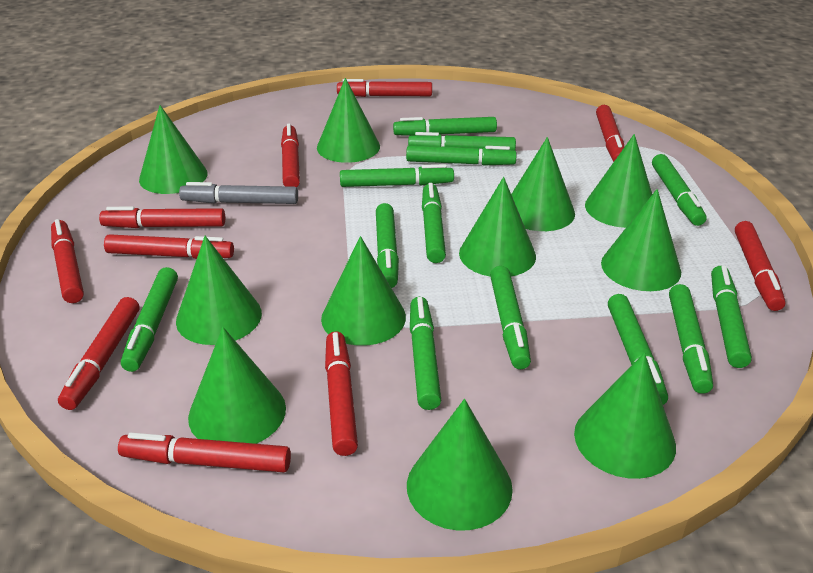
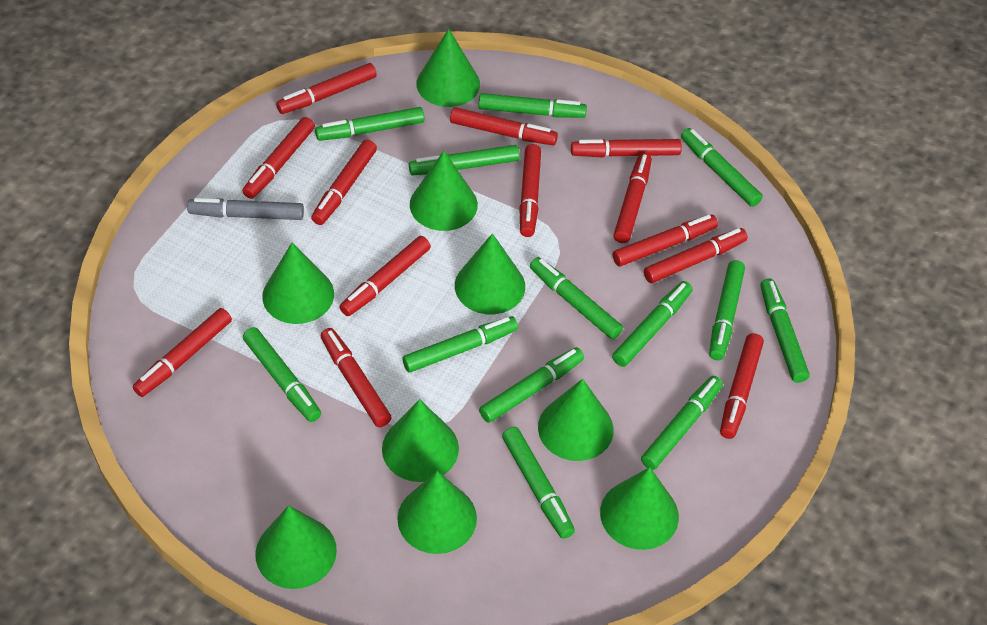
green cone: [139,105,208,194] [176,236,262,345] [188,327,286,444] [317,78,380,163] [321,236,406,346] [407,399,513,530] [459,177,536,276] [511,137,575,231] [574,353,676,479] [585,134,652,228] [601,189,681,291] = 11 -> [255,505,337,589] [262,243,334,324] [382,399,459,482] [397,471,477,554] [410,151,478,231] [416,29,480,107] [455,233,525,314] [538,379,614,461] [600,467,679,550] = 9
red marker: [51,219,84,303] [58,297,139,410] [99,207,225,228] [104,234,234,259] [118,433,291,472] [281,124,300,187] [325,331,358,456] [337,79,432,97] [596,105,625,162] [735,221,786,311] = 10 -> [133,308,232,397] [242,117,315,199] [276,63,377,114] [311,140,377,225] [321,328,392,427] [340,236,431,316] [450,107,558,145] [519,144,541,237] [571,139,682,158] [613,215,718,267] [614,153,652,243] [644,228,748,283] [720,333,764,439] = 13

